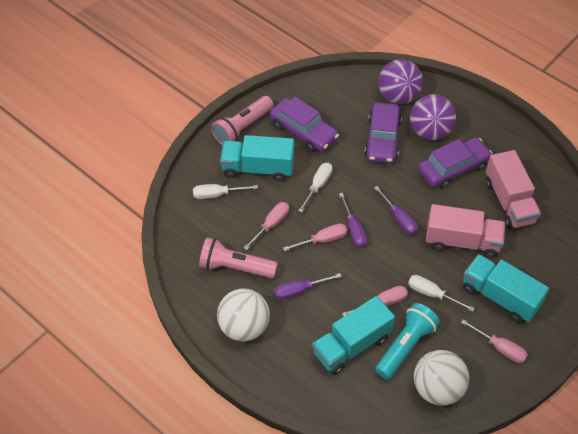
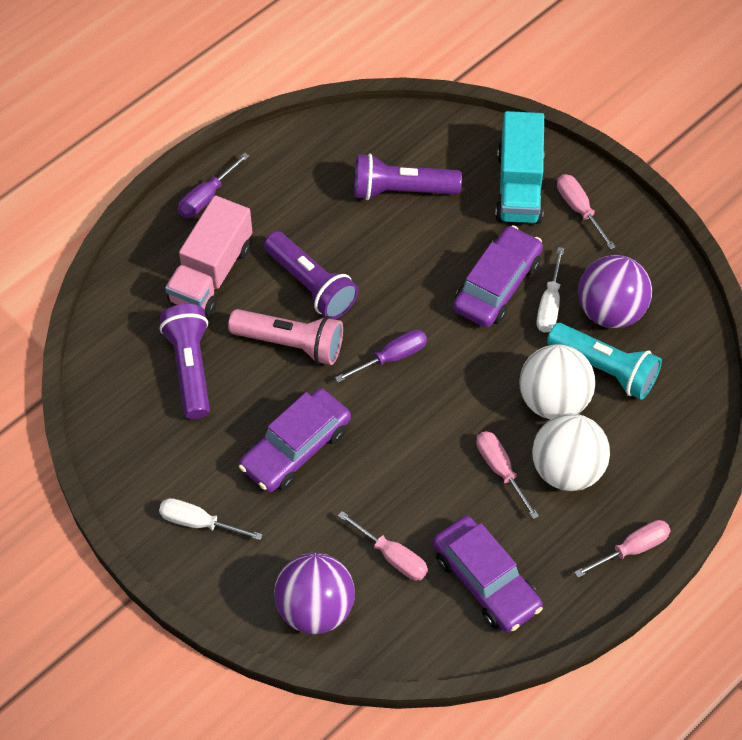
pink flashlight: [199,237,278,278] [211,96,274,146] = 2 -> [228,309,343,365] = 1
pink truck: [426,204,505,258] [486,150,541,229] = 2 -> [165,195,252,316] = 1
purple flashlight: none = 0 -> [160,304,210,419] [264,231,358,319] [354,153,462,200] = 3
purple screwdriver: [274,273,342,300] [339,193,367,248] [374,186,418,235] = 3 -> [177,153,249,218] [335,329,427,383] = 2
turquoise truck: [220,135,294,182] [312,296,395,375] [463,254,549,323] = 3 -> [495,111,545,224] = 1
white screwdriver: [193,184,258,199] [298,163,332,213] [408,275,475,312] = 3 -> [159,498,263,540] [536,247,564,333] = 2

